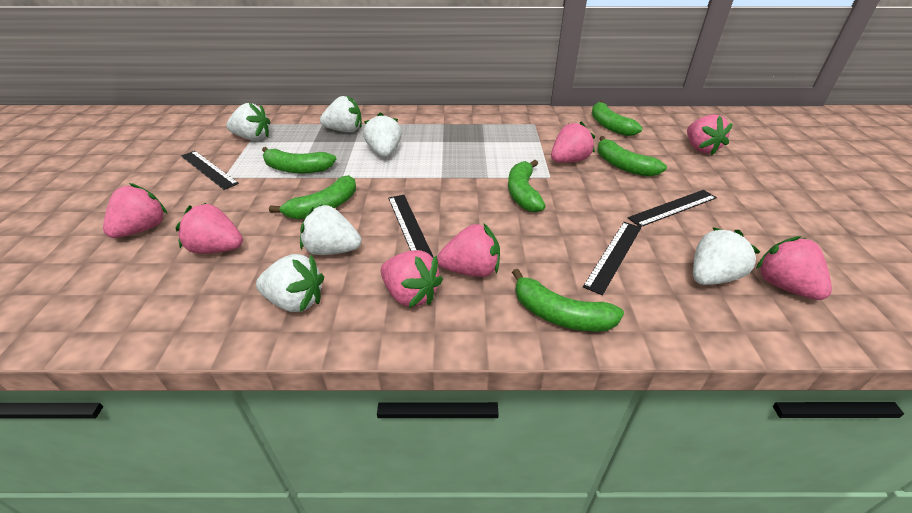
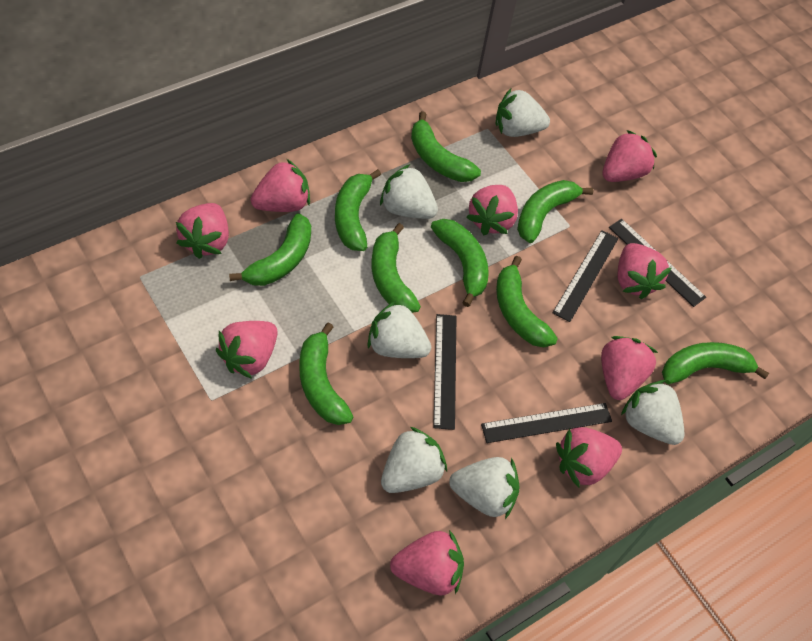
green banana: [262,147,336,173] [269,175,356,219] [508,160,546,212] [512,269,624,332] [592,101,643,136] [597,136,667,177] = 6 -> [229,213,311,286] [299,322,354,425] [335,169,381,251] [371,223,421,313] [411,111,481,182] [431,219,489,307] [496,256,558,347] [517,180,594,243] [662,342,769,384] = 9
pink strawberry: [103,183,167,238] [176,203,243,254] [381,250,443,308] [437,224,500,277] [551,121,595,163] [687,114,733,155] [756,236,832,300] = 7 -> [176,203,229,259] [216,321,278,379] [251,159,310,212] [390,530,464,595] [467,185,518,235] [556,427,622,488] [601,336,658,400] [603,130,657,182] [617,243,671,299] = 9

